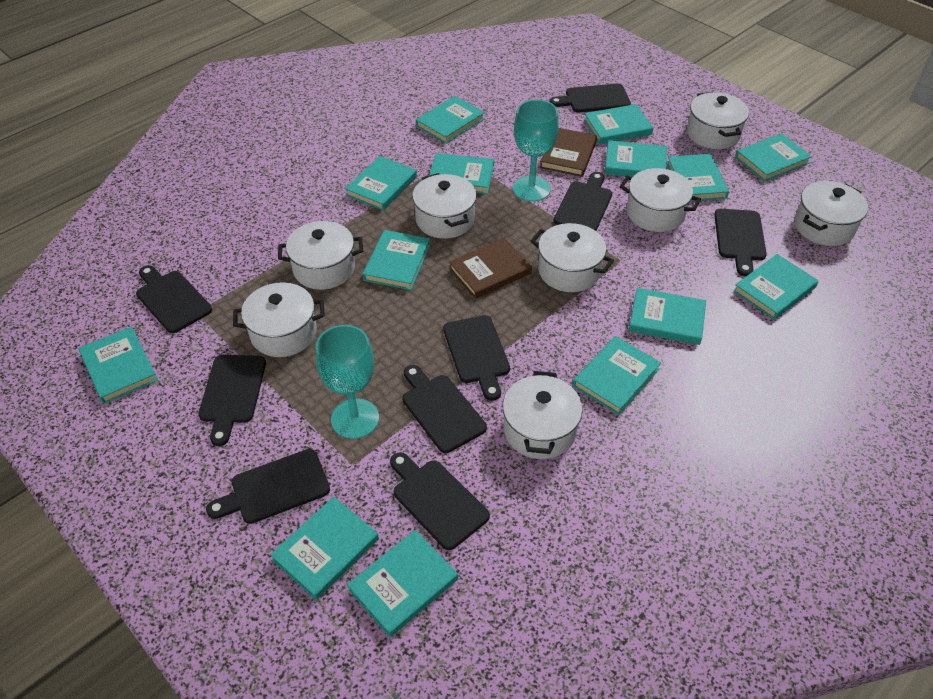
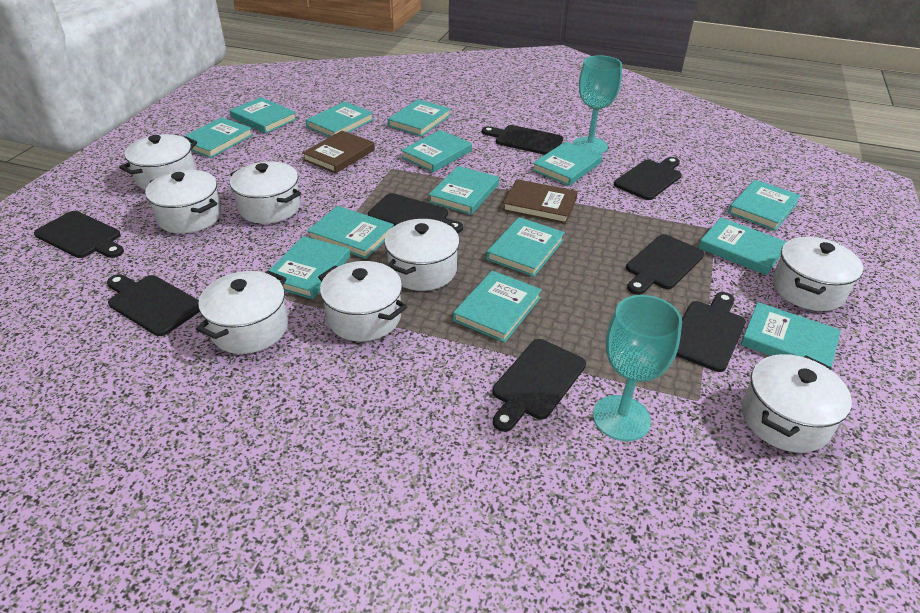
black cutting board: [136,265,212,333] [198,355,266,446] [206,449,330,524] [390,452,490,550] [402,365,487,453] [443,315,510,401] [549,84,631,113] [554,172,612,231] [714,209,767,276] = 9 -> [34,211,124,258] [107,274,200,336] [368,193,463,233] [482,125,563,155] [492,339,586,432] [614,157,682,200] [626,234,704,295] [676,292,746,372] = 8

